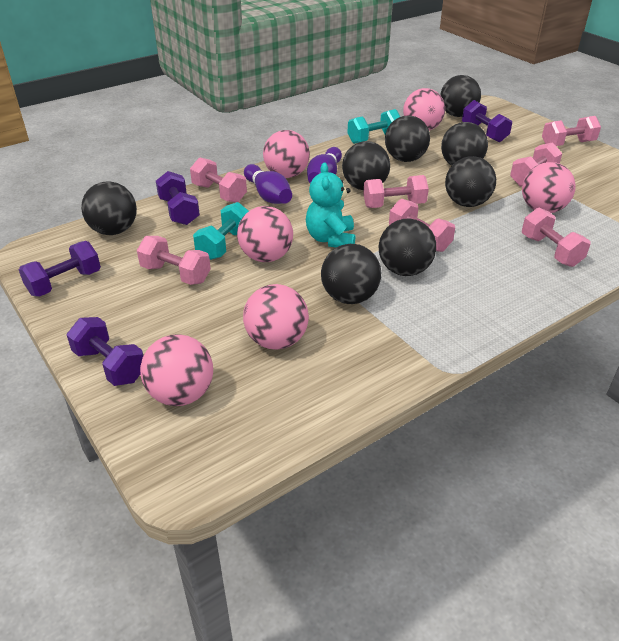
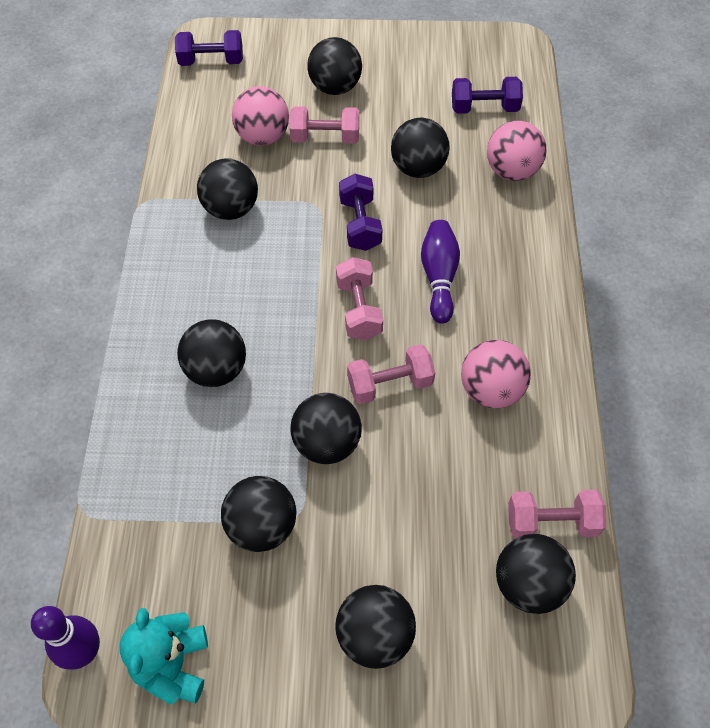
pink ball: [140,334,213,406] [237,206,293,262] [243,284,309,350] [263,130,310,178] [403,88,445,131] [522,162,576,213] = 6 -> [232,86,289,146] [461,340,531,409] [487,121,546,181] = 3
pink dumbbell: [137,236,211,285] [190,157,247,203] [363,175,429,208] [389,199,455,252] [510,142,562,187] [522,208,590,267] [542,116,601,146] = 7 -> [289,106,359,144] [336,257,383,340] [347,344,435,404] [508,490,606,538] = 4
purple dumbbell: [19,241,101,297] [67,317,143,386] [156,171,200,225] [462,100,512,142] = 4 -> [175,30,243,66] [339,174,383,251] [452,77,523,114] = 3
turquoise dumbbell: [193,202,249,260] [347,109,400,144] = 2 -> none = 0

